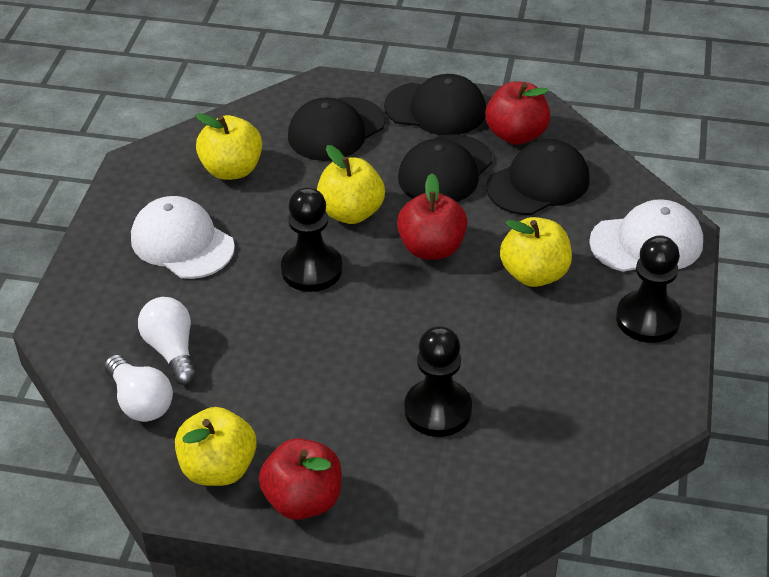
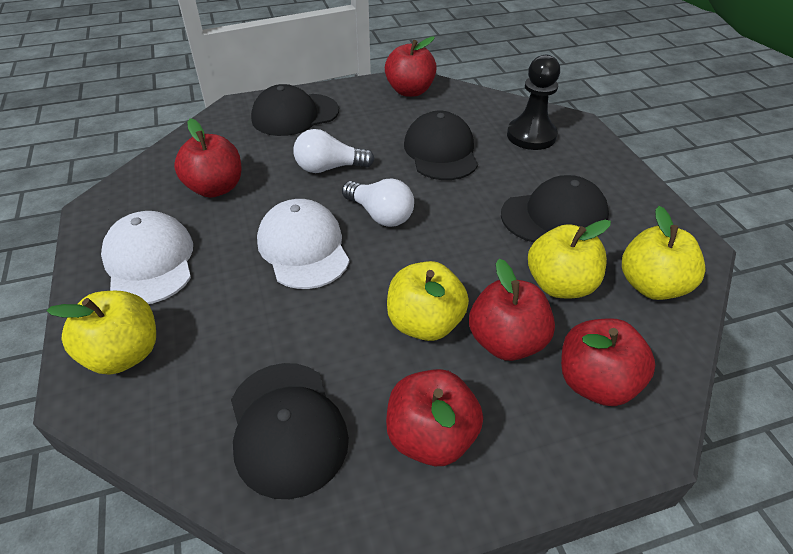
black pawn: [281,187,343,292] [404,326,472,437] [616,235,682,343] = 3 -> [507,55,560,150] = 1
red apple: [259,438,341,520] [397,174,468,259] [485,81,550,145] = 3 -> [174,118,242,198] [385,36,437,97] [386,369,483,466] [469,259,555,361] [561,318,655,406] = 5

